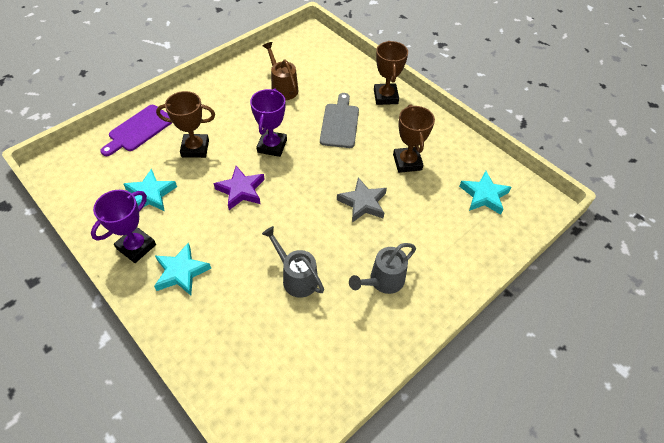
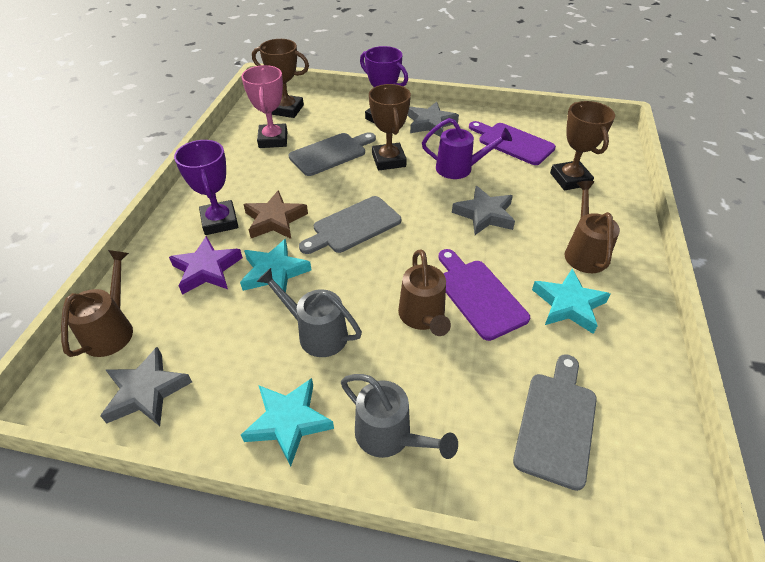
brown star: none = 0 -> [243,190,308,239] = 1
brown watering can: [263,42,298,100] = 1 -> [61,250,133,357] [398,249,451,336] [565,181,620,273] = 3
grey cutting board: [320,93,359,148] = 1 -> [288,132,376,176] [299,196,401,254] [513,354,597,491] = 3
grey star: [337,177,387,223] = 1 -> [100,347,192,426] [408,102,459,137] [452,186,515,235] = 3
pink trophy: none = 0 -> [241,65,287,148] = 1
purple cutting board: [100,105,172,156] = 1 -> [438,249,530,341] [469,121,556,165] = 2
purple watering can: none = 0 -> [422,118,512,179] = 1

